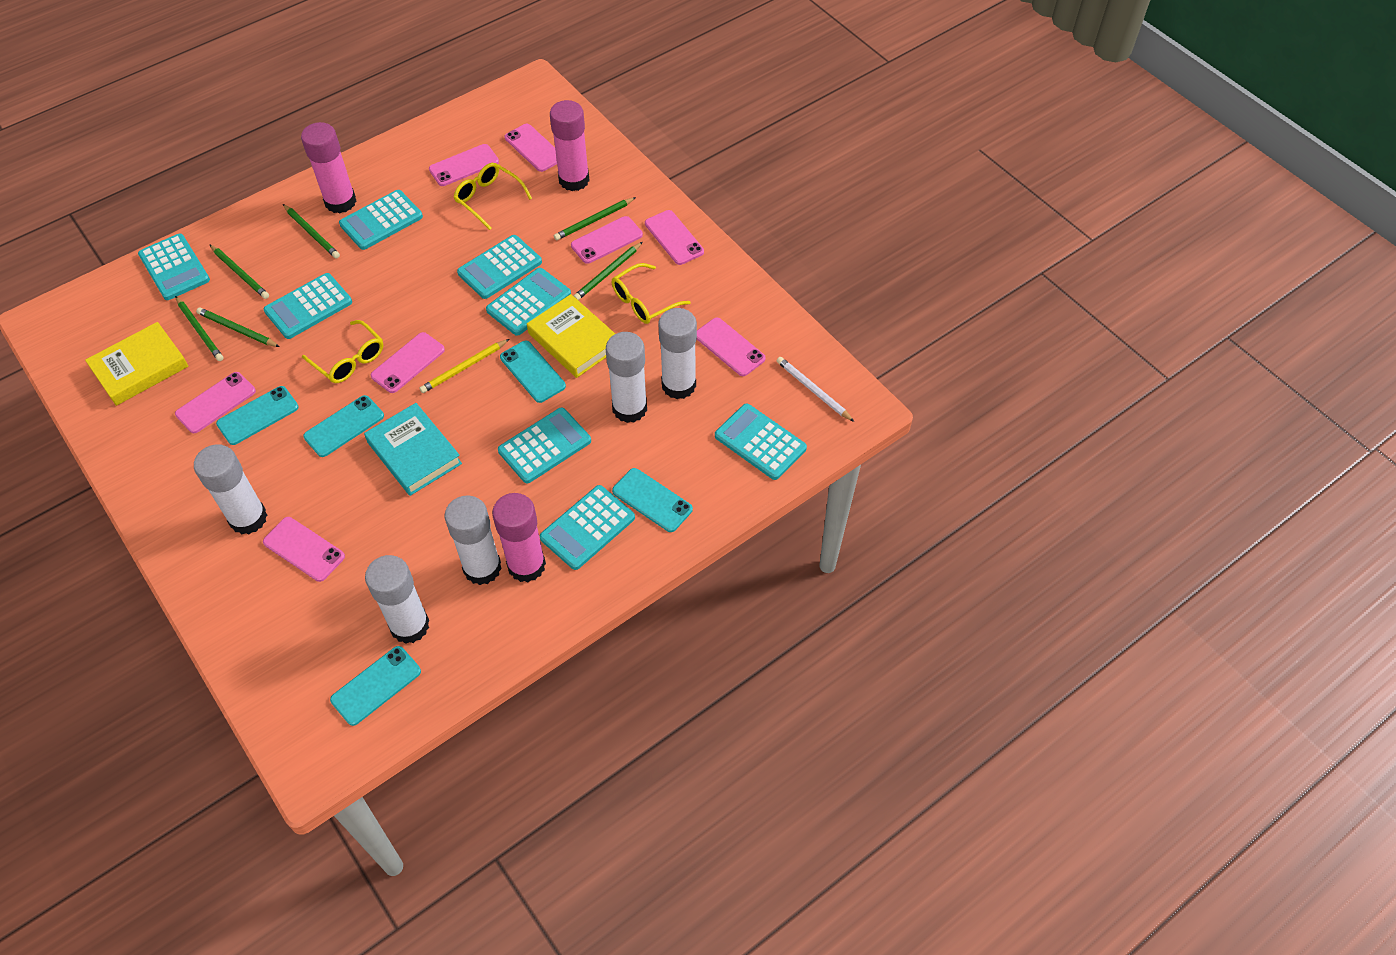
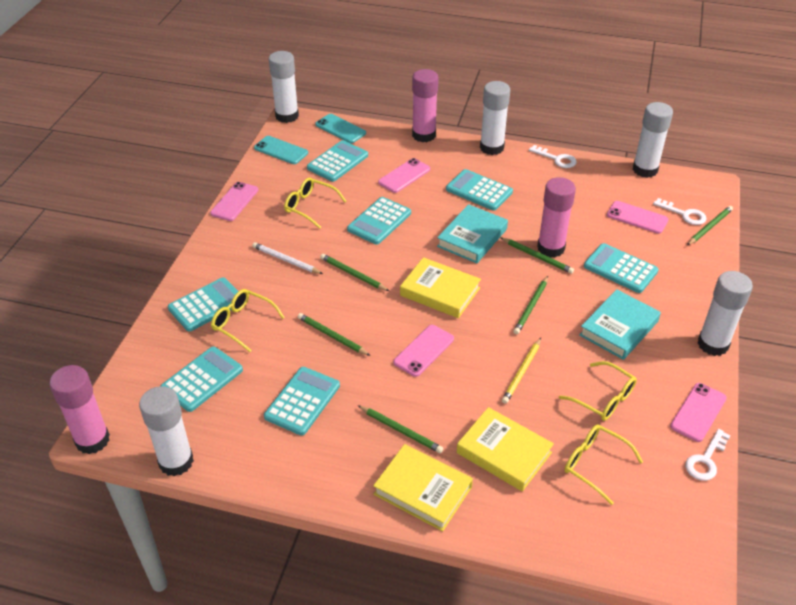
pink phone: [175,372,256,433] [263,517,345,582] [371,332,445,393] [429,144,499,186] [505,124,557,172] [571,216,643,264] [645,210,704,265] [697,318,766,376] = 8 -> [210,182,258,221] [378,158,430,193] [394,325,454,377] [607,201,669,234] [670,383,727,442] = 5
turquoise book: [364,403,462,496] = 1 -> [437,204,508,263] [579,289,661,360] = 2
turquoise calculator: [138,234,210,300] [263,273,352,339] [339,190,423,250] [457,235,542,299] [486,268,571,336] [498,408,591,483] [540,485,635,570] [715,404,807,480] = 8 -> [161,346,243,412] [168,277,238,332] [264,367,340,436] [307,140,368,182] [347,197,411,245] [446,169,513,211] [584,243,659,293] = 7
turquoise phone: [216,386,299,445] [303,395,384,457] [330,646,421,726] [500,341,566,403] [612,468,693,532] = 5 -> [254,136,308,164] [315,114,366,143] = 2
white key: none = 0 -> [529,145,577,168] [653,198,707,225] [685,429,730,481] = 3
yellow book: [85,322,188,406] [527,294,615,378] = 2 -> [373,444,473,531] [400,257,481,318] [457,407,554,491] = 3
yellow glasses: [302,320,384,383] [453,163,532,230] [612,263,690,324] = 3 -> [211,289,285,352] [284,177,346,229] [559,361,637,421] [564,424,643,505] = 4

